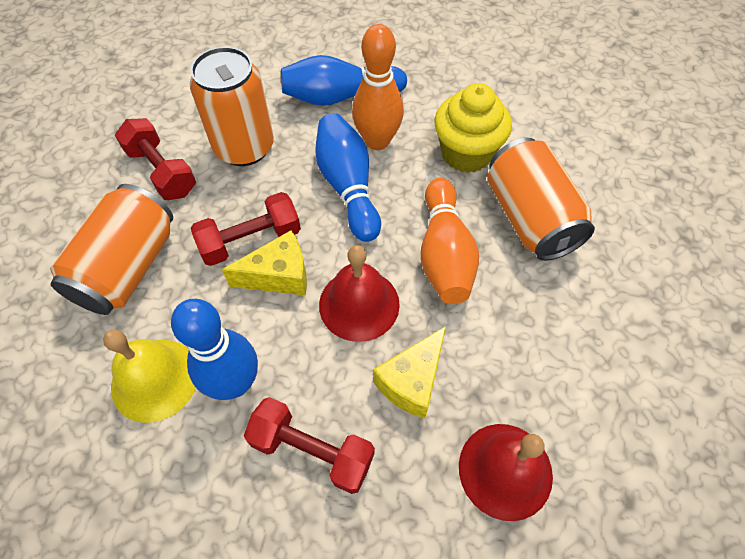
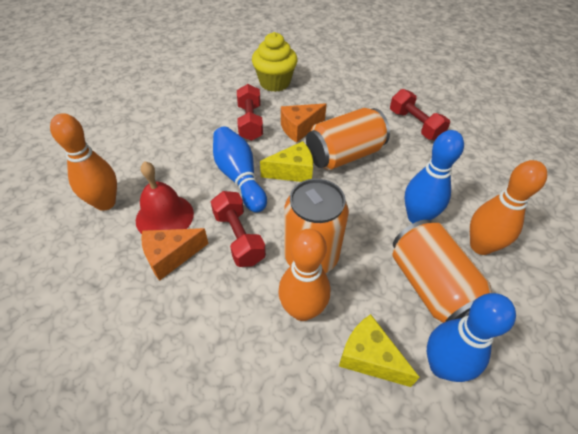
orange bowling pin: [352,24,404,150] [421,178,479,304] = 2 -> [50,113,117,211] [278,229,330,321] [470,160,547,255] = 3
orange cheese: none = 0 -> [141,228,209,281] [281,103,327,143] = 2
red bell: [319,245,400,342] [459,424,553,521] = 2 -> [136,162,194,234] = 1
yellow bell: [103,329,196,423] = 1 -> none = 0

